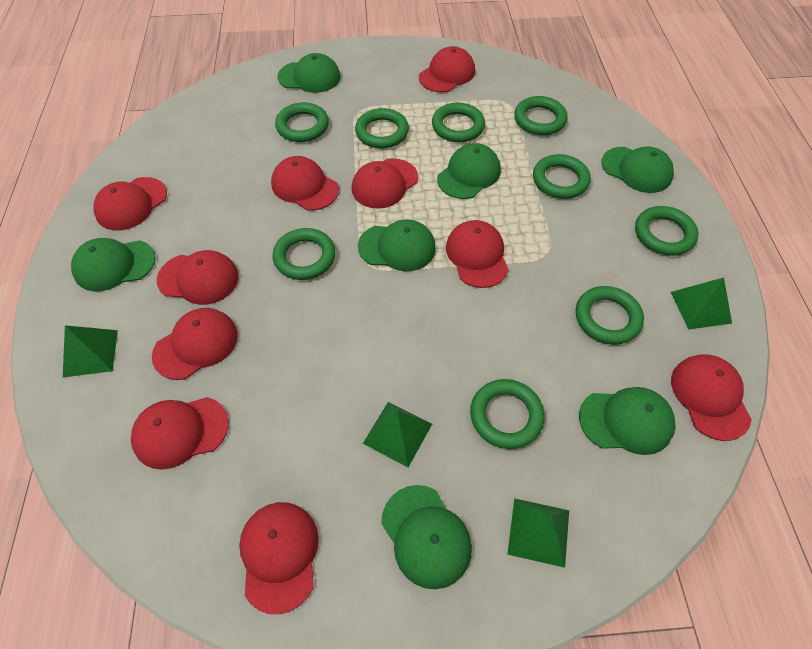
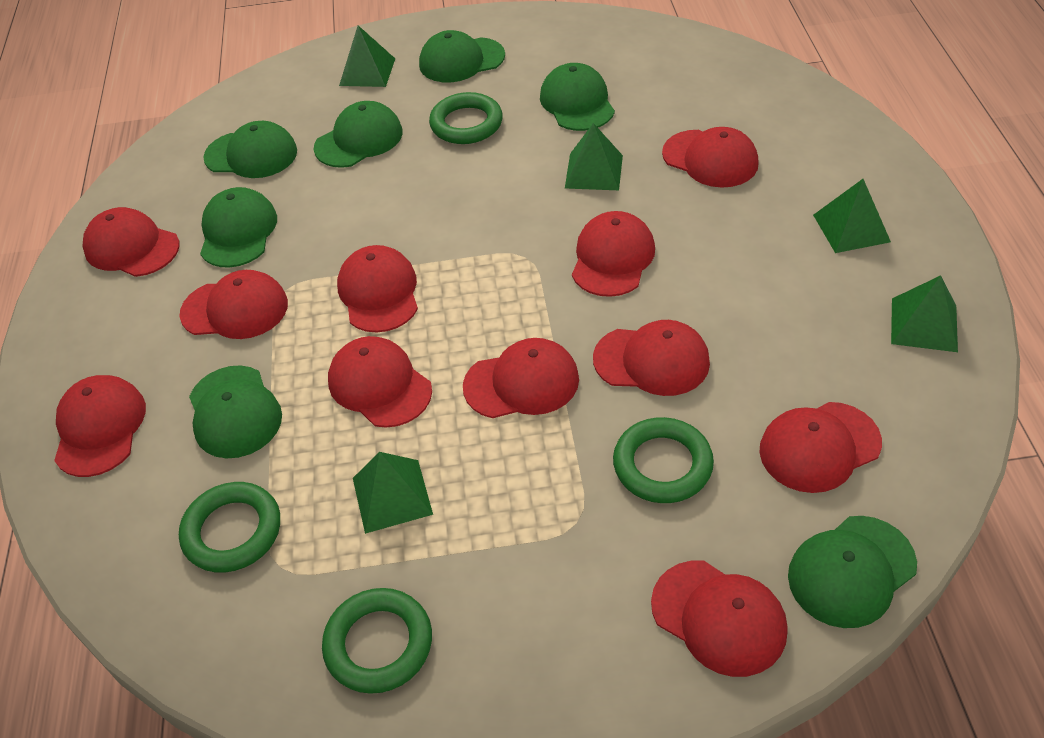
green pyramid: [63,325,118,377] [363,402,432,467] [507,498,569,568] [671,277,732,330] = 4 -> [339,26,395,87] [353,452,433,534] [565,123,623,190] [813,179,891,253] [891,275,958,352] = 5
green ring: [272,228,335,280] [275,102,329,142] [355,108,409,149] [432,102,485,142] [470,379,545,449] [514,96,568,135] [533,154,591,199] [576,286,644,345] [635,206,698,256] = 9 -> [179,482,280,573] [322,588,432,694] [429,92,503,144] [613,417,714,503] = 4
red cap: [94,177,167,231] [131,397,229,470] [152,308,238,380] [157,250,239,305] [239,502,319,614] [271,156,339,211] [352,158,418,209] [419,46,475,93] [446,220,509,288] [671,354,752,441] = 10 -> [54,375,146,477] [82,207,179,277] [179,270,288,339] [328,336,432,428] [337,245,418,333] [463,338,579,418] [572,211,655,297] [593,320,710,396] [651,561,788,677] [662,127,759,188] [759,402,882,493] = 11

